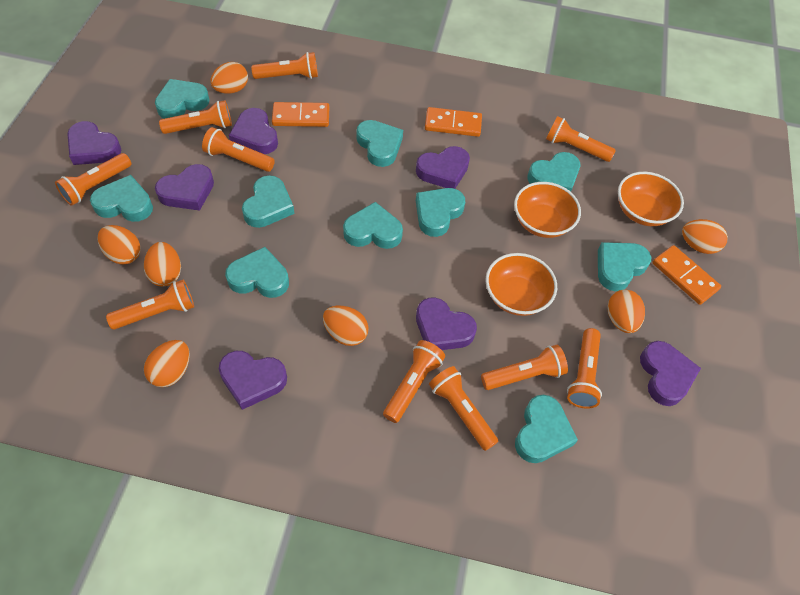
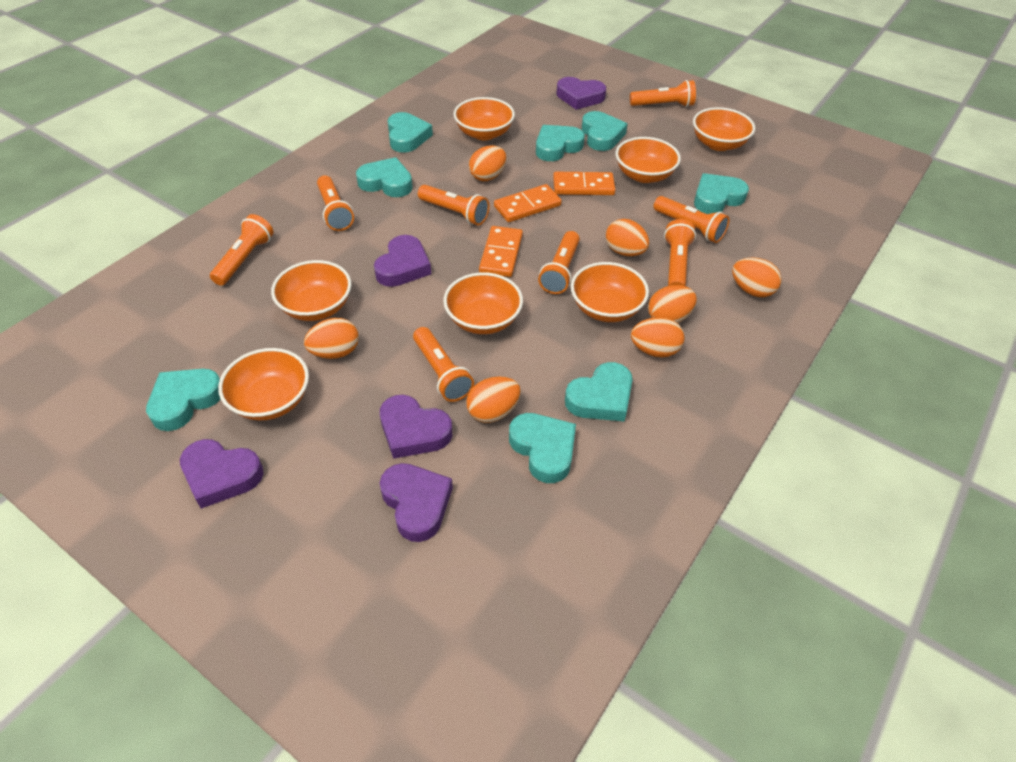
orange bowl: [486,253,557,316] [514,182,581,238] [618,172,684,226] = 3 -> [218,348,309,421] [271,260,351,321] [443,272,523,334] [453,97,515,140] [571,262,649,322] [615,137,681,183] [693,107,755,151] = 7
orange flashlight: [55,153,131,206] [106,280,194,330] [159,100,232,134] [202,127,275,172] [251,52,318,79] [383,340,445,423] [429,366,498,451] [481,345,568,390] [546,116,616,162] [567,328,602,409] = 10 -> [210,214,273,286] [317,175,354,231] [413,327,474,402] [418,185,490,225] [538,231,580,294] [630,80,696,107] [654,196,730,243] [664,219,696,286] = 8
purple heart: [67,121,121,165] [155,164,214,211] [219,351,287,410] [229,108,278,154] [416,146,470,189] [416,298,477,350] [640,341,701,406] = 7 -> [180,439,264,509] [374,235,431,287] [380,395,452,459] [380,463,453,542] [557,77,606,110] = 5
turquoise heart: [90,175,153,222] [155,79,210,119] [225,247,289,298] [242,175,294,228] [343,202,403,249] [356,120,403,167] [416,188,465,237] [515,395,578,463] [528,152,580,192] [598,242,651,291] = 10 -> [146,369,220,431] [356,157,413,197] [388,112,433,152] [509,413,576,483] [536,125,585,161] [565,362,633,422] [582,111,628,151] [694,173,749,214] = 8

